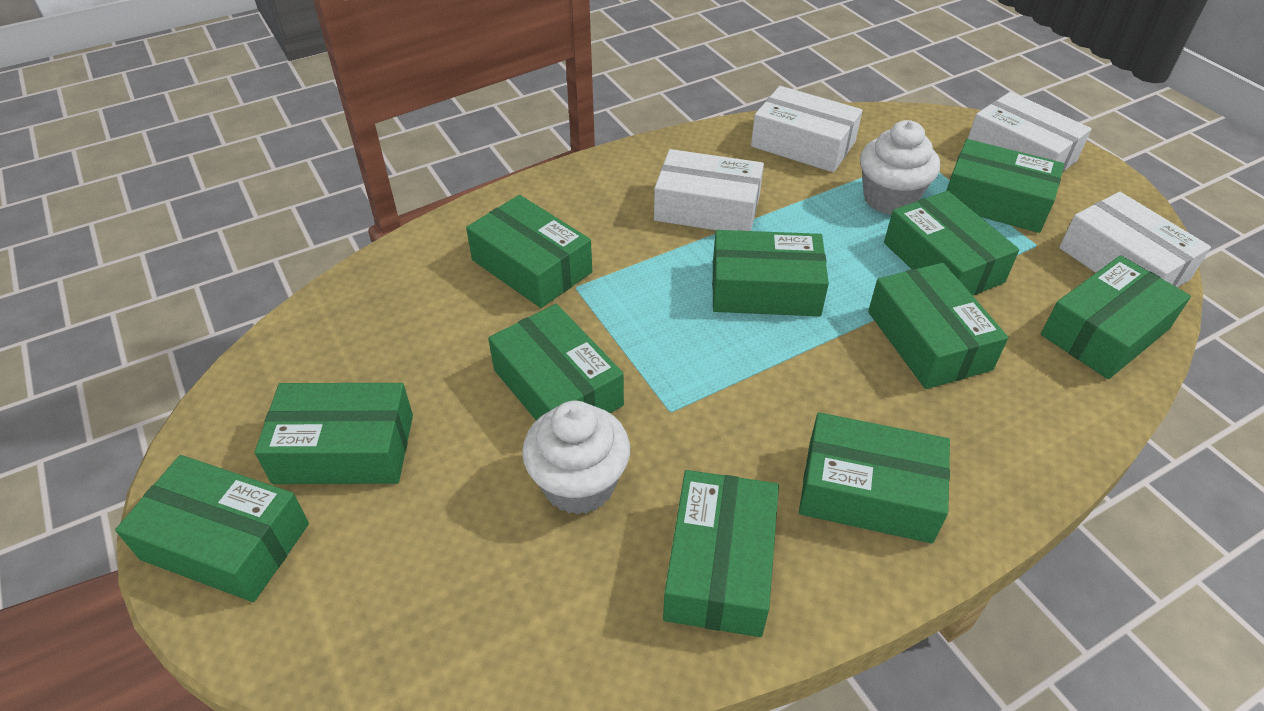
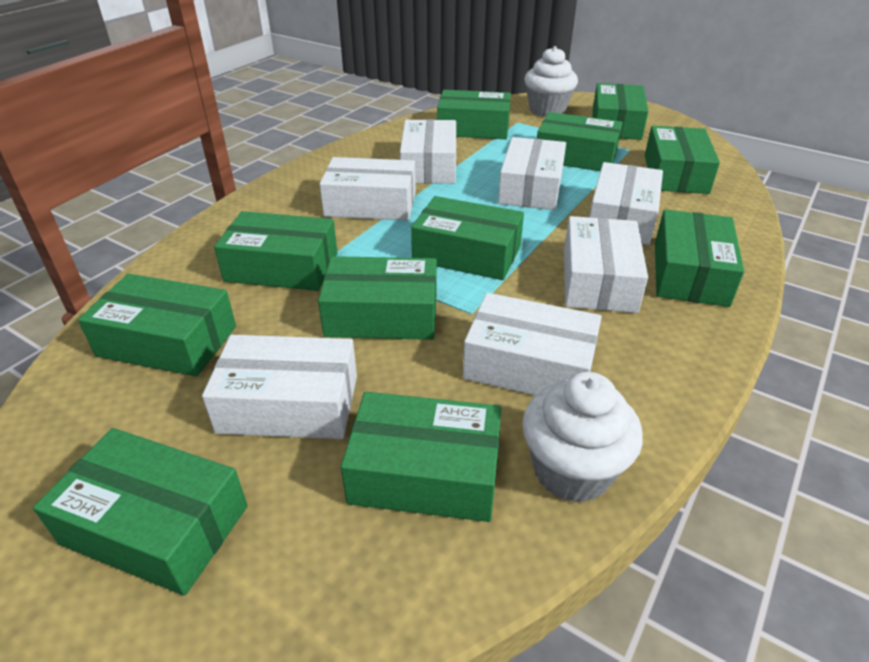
white box: [654,149,764,231] [751,86,863,172] [968,92,1092,173] [1059,192,1211,288] = 4 -> [202,335,357,439] [319,157,416,221] [400,119,456,184] [463,293,602,396] [498,137,566,210] [564,216,648,313] [589,162,663,245] = 7

